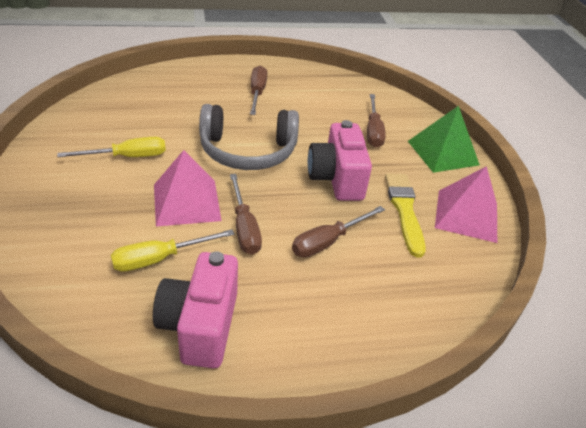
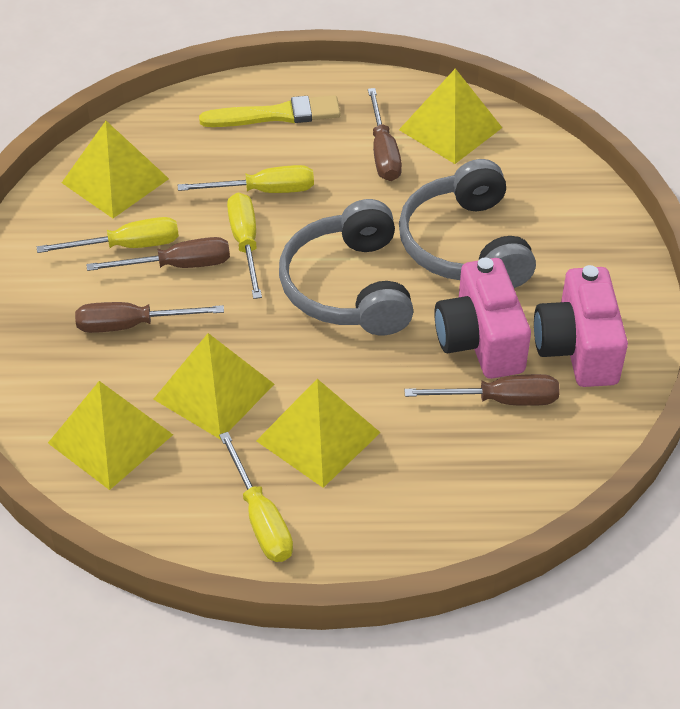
green pyramid: [408,106,480,173] = 1 -> none = 0
grey headphones: [199,104,299,170] = 1 -> [279,199,414,335] [399,159,536,288] = 2
pink pyramid: [154,150,222,227] [435,166,497,243] = 2 -> none = 0
yellow pyramid: none = 0 -> [48,381,173,490] [62,121,169,218] [153,333,274,440] [256,379,381,488] [399,69,502,164] = 5
yellow screwdriver: [57,137,166,157] [111,229,234,272] = 2 -> [37,217,179,253] [178,165,314,193] [219,432,293,562] [227,193,262,299] = 4

